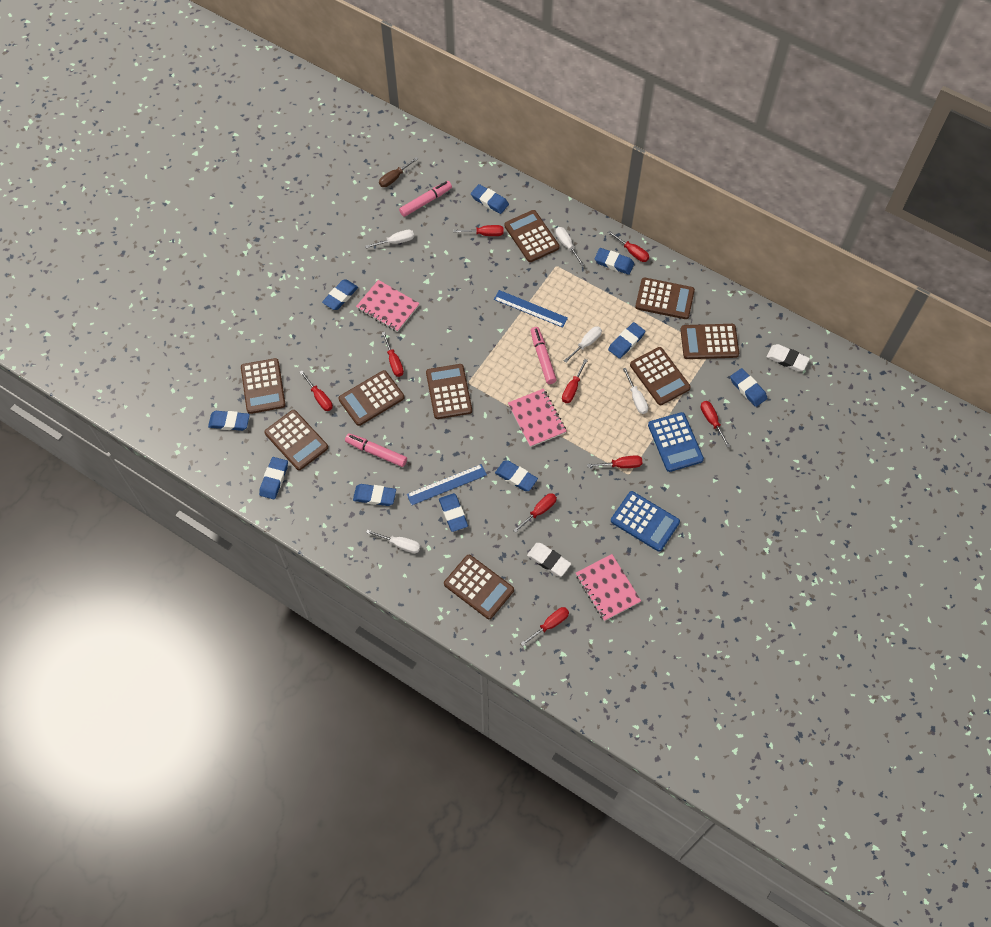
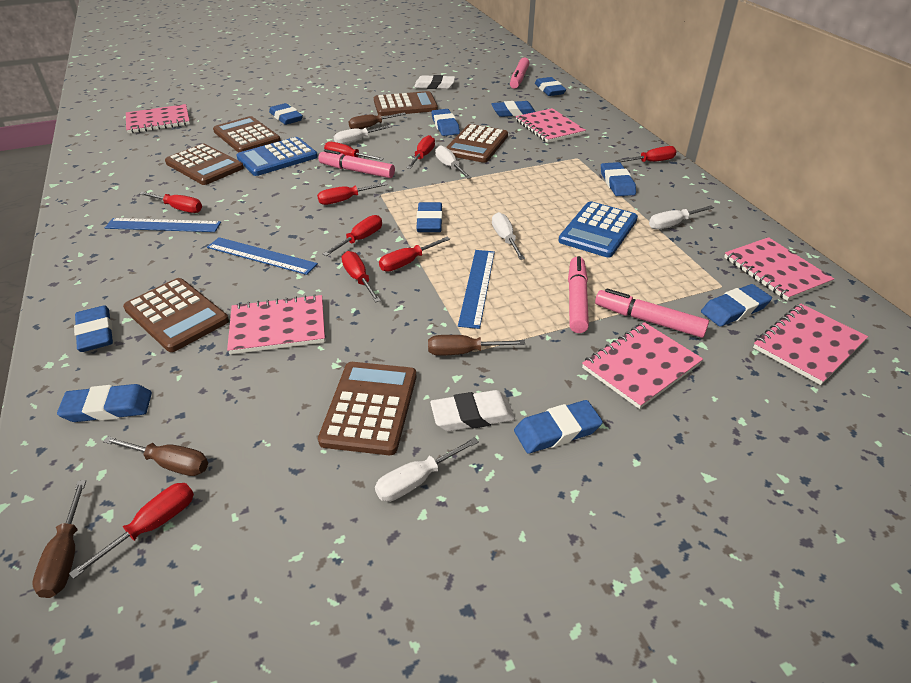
blue ruler: [407,464,487,505] [494,290,568,328] = 2 -> [105,218,221,232] [207,237,318,275] [458,250,495,329] = 3
brown calculator: [241,358,286,414] [264,410,328,470] [338,370,404,426] [426,364,472,419] [444,555,514,619] [504,210,560,262] [630,347,691,405] [635,278,695,319] [680,324,739,359] = 9 -> [123,278,229,352] [165,143,244,185] [213,116,281,153] [318,362,416,455] [374,91,438,116] [446,124,508,163] = 6
brown screwdriver: [379,157,418,187] = 1 -> [32,480,86,598] [103,436,208,476] [348,112,406,129] [428,335,525,356] = 4
pink marker: [345,433,407,467] [399,181,452,217] [531,327,557,384] = 3 -> [318,149,395,178] [510,57,529,89] [568,256,589,333] [595,289,709,338] = 4
pink notebook: [356,280,420,332] [508,389,567,447] [576,554,641,621] = 3 -> [126,104,190,134] [227,294,325,354] [516,108,586,143] [582,322,703,409] [724,237,834,301] [753,303,868,385] = 6

